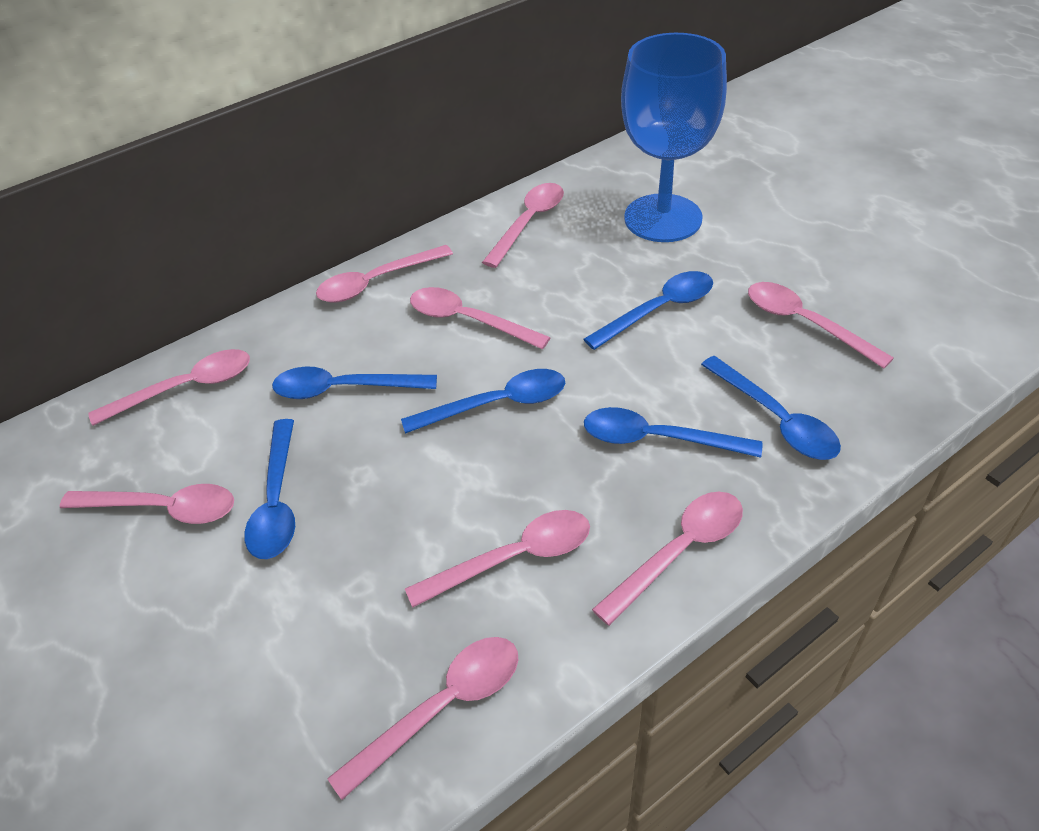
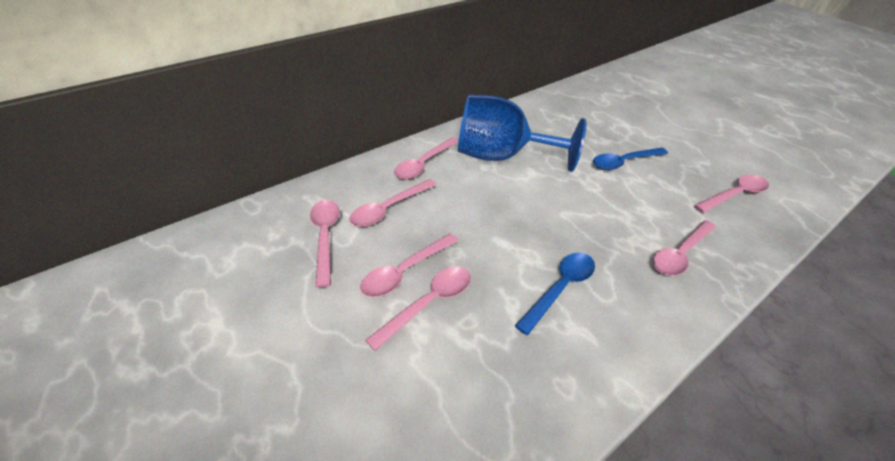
blue spoon: [244,419,295,559] [272,366,437,399] [401,369,565,434] [583,271,713,350] [584,407,763,458] [701,356,841,460] = 6 -> [515,253,595,335] [593,148,668,170] = 2
pink spoon: [60,484,234,524] [88,349,250,426] [316,245,453,302] [327,637,518,800] [405,510,590,608] [410,287,551,349] [482,183,564,268] [592,492,743,626] [748,282,894,369] = 9 -> [310,200,340,288] [350,179,437,227] [360,233,458,297] [365,266,471,351] [394,137,459,180] [653,220,716,276] [694,175,769,213] = 7

